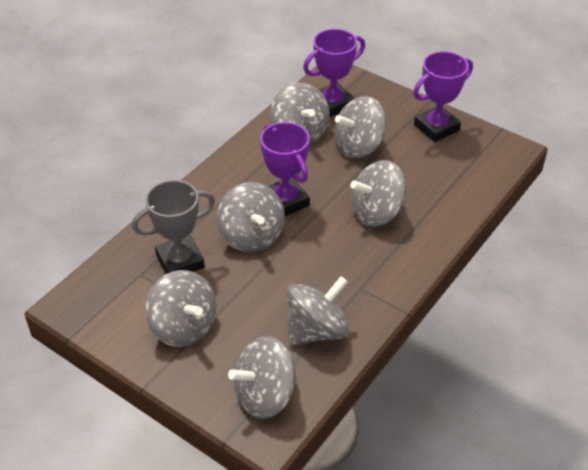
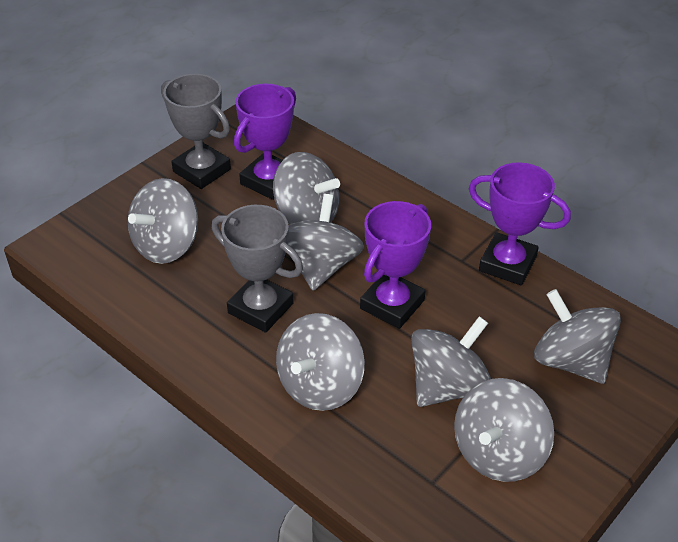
grey trophy: [132,180,215,274] = 1 -> [161,74,231,189] [212,205,303,333] = 2

